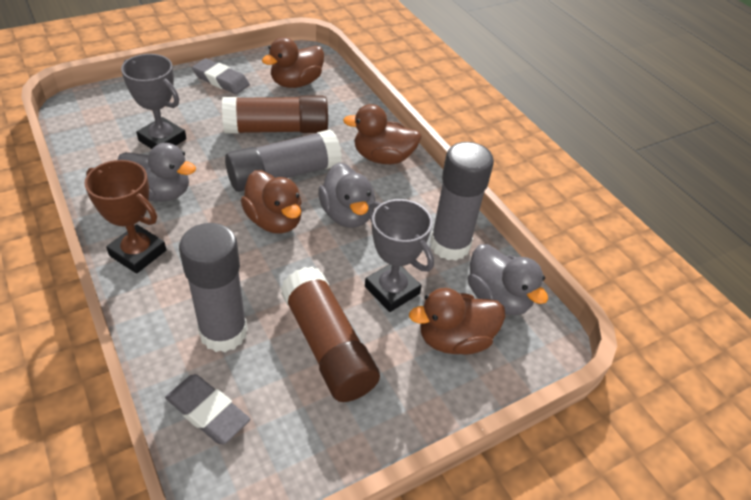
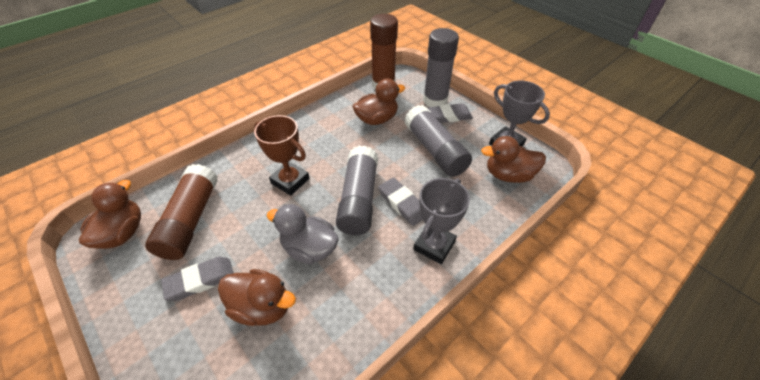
grey duck: [118,143,196,202] [318,163,375,228] [468,244,548,315] = 3 -> [267,204,339,264] = 1
grey eraser: [165,374,250,444] [192,58,250,94] = 2 -> [161,257,234,301] [378,177,423,226] [428,103,473,123] = 3

